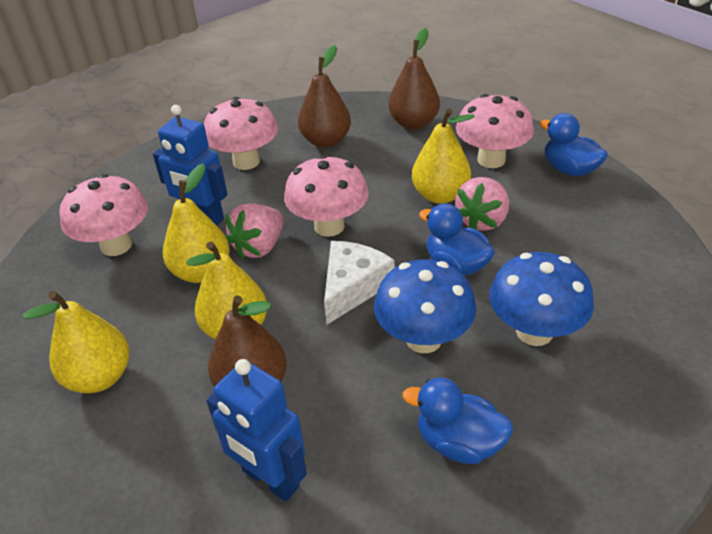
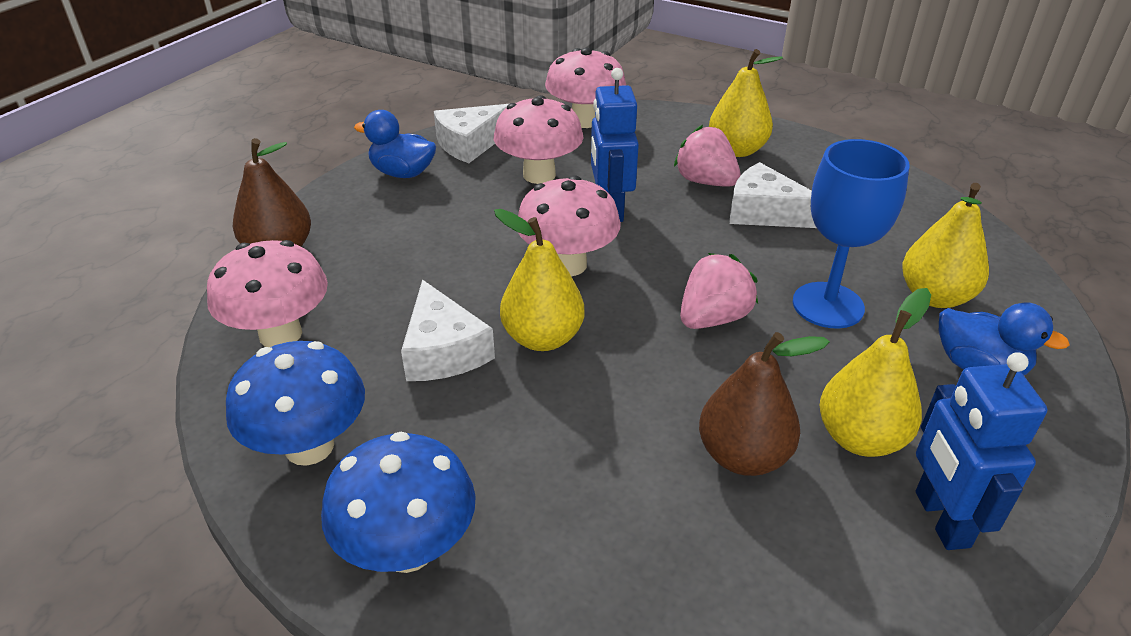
blue duck: [402,378,513,464] [419,203,495,275] [539,113,608,176] = 3 -> [354,110,436,178] [939,302,1070,375] = 2
blue goblet: none = 0 -> [793,139,910,329] = 1
brown pear: [208,296,287,387] [298,45,351,148] [388,28,440,130] = 3 -> [233,138,311,246] [699,332,830,476] = 2
white cheese: [324,241,395,324] = 1 -> [401,280,495,381] [434,104,509,163] [730,162,816,228] = 3

